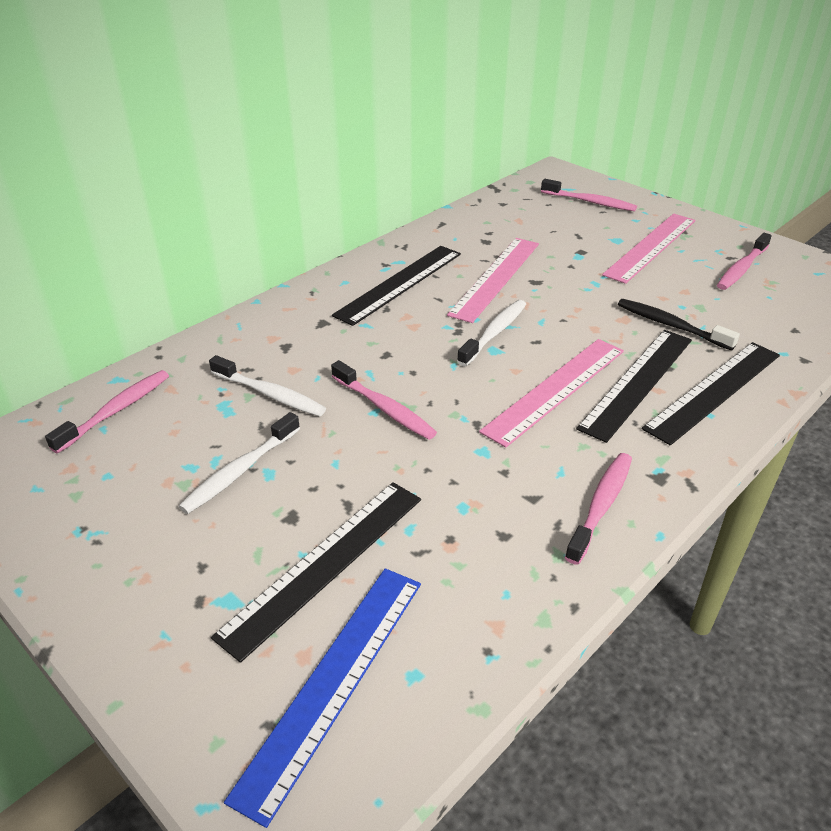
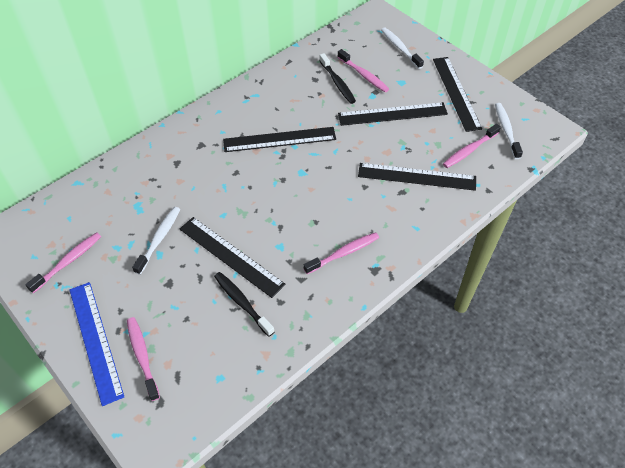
black ruler: [211,482,421,663] [332,246,461,326] [576,330,692,443] [642,342,780,445] = 4 -> [180,217,286,298] [223,127,336,152] [338,102,448,126] [358,163,476,191] [433,57,482,132] = 5
black toothbrush: [618,299,740,351] = 1 -> [214,272,275,337] [319,53,356,104] = 2
pink ruler: [447,238,539,323] [479,339,624,448] [602,213,695,284] = 3 -> none = 0

